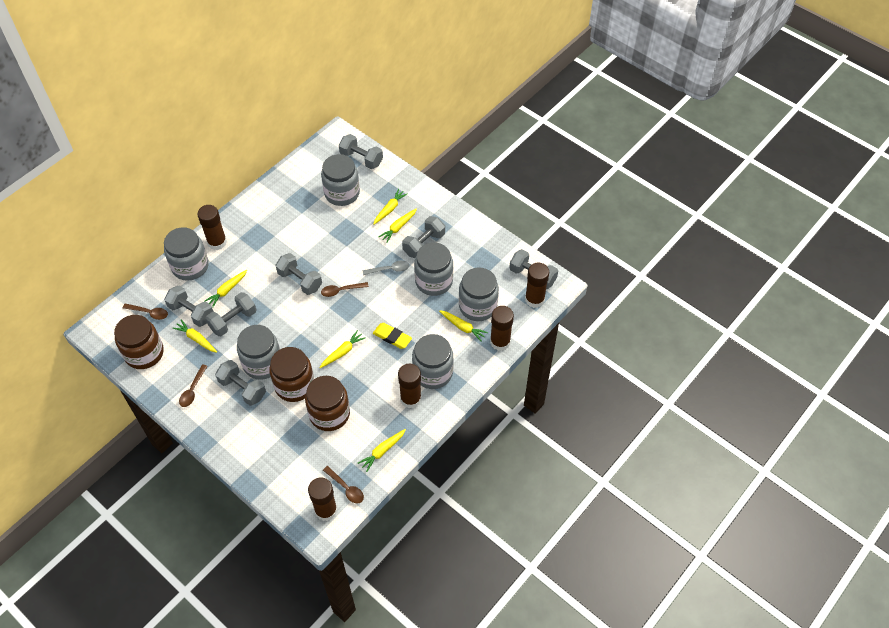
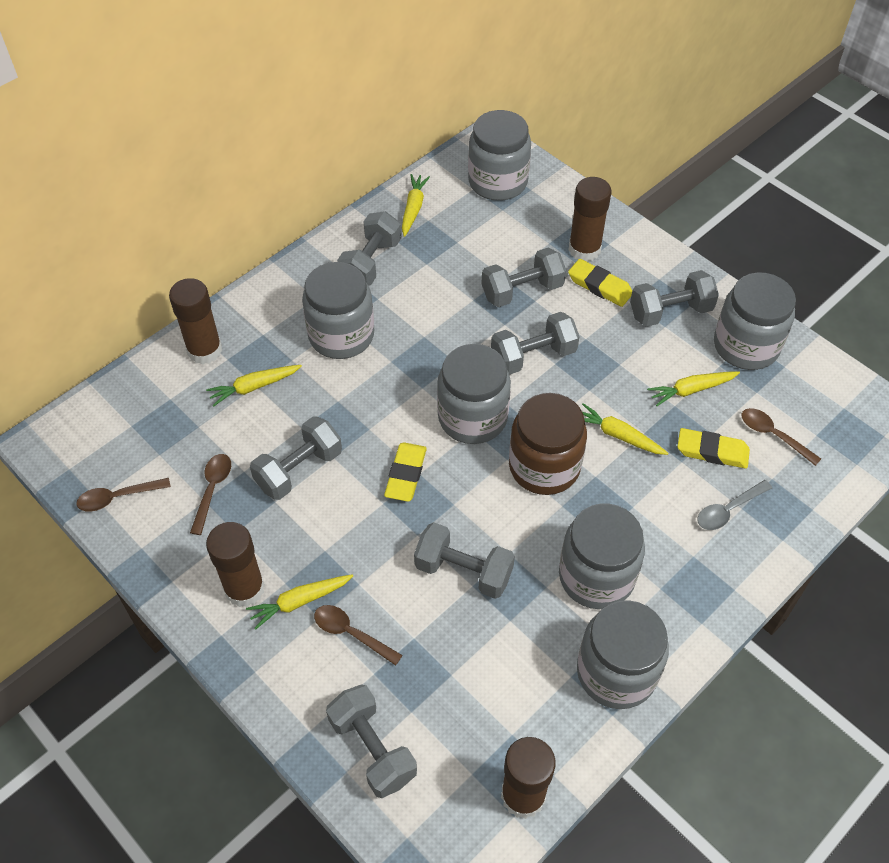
brown glue stick: [197,205,227,250] [308,477,337,521] [398,364,421,408] [490,306,514,351] [525,263,549,308] = 5 -> [169,278,222,364] [206,522,265,607] [501,737,556,819] [568,177,611,262] = 4
brown jar: [114,315,164,369] [269,347,314,402] [305,376,350,431] = 3 -> [509,393,587,495] = 1
yellow carrot: [173,319,217,353] [204,270,247,308] [320,330,366,368] [358,429,406,472] [373,189,408,225] [378,208,417,243] [439,310,488,342] = 7 -> [206,365,302,406] [246,574,353,630] [402,174,430,237] [582,403,668,455] [647,371,740,406] = 5
yellow eraser: [373,323,412,349] = 1 -> [384,442,427,502] [568,259,632,307] [677,428,750,469] = 3

